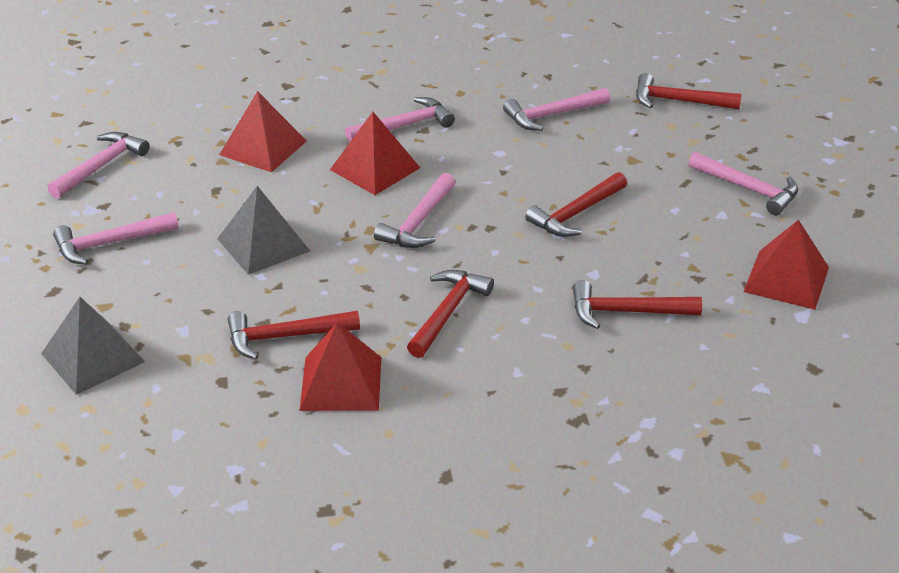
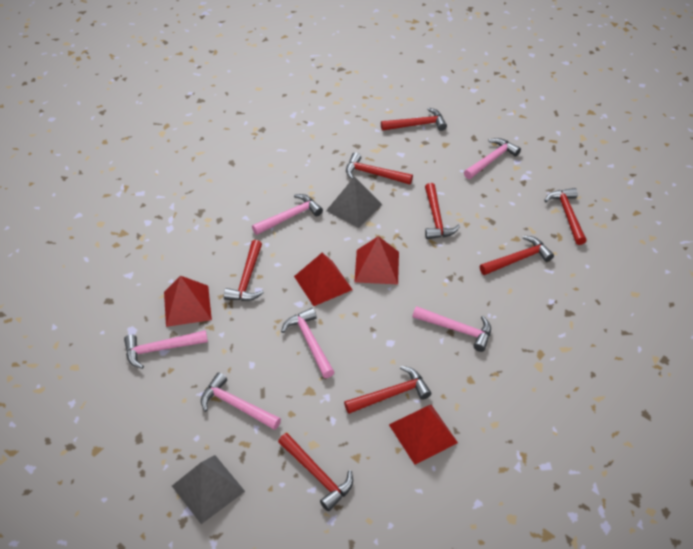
red hammer: [228,311,360,359] [407,270,494,358] [525,172,627,237] [573,280,702,329] [636,73,742,109] = 5 -> [224,240,264,301] [278,433,353,511] [344,366,431,414] [346,152,413,184] [381,108,447,131] [425,183,460,239] [480,236,554,275] [544,188,586,245] = 8

